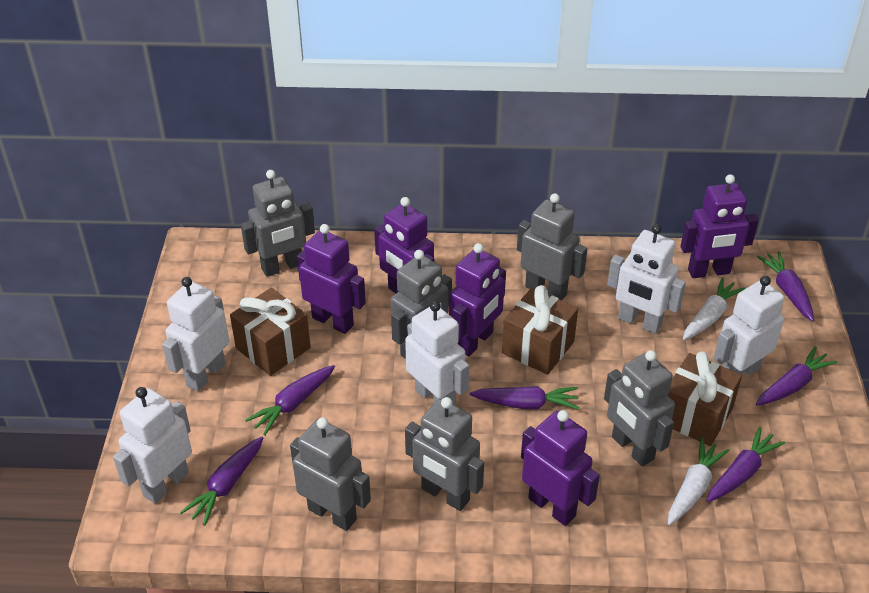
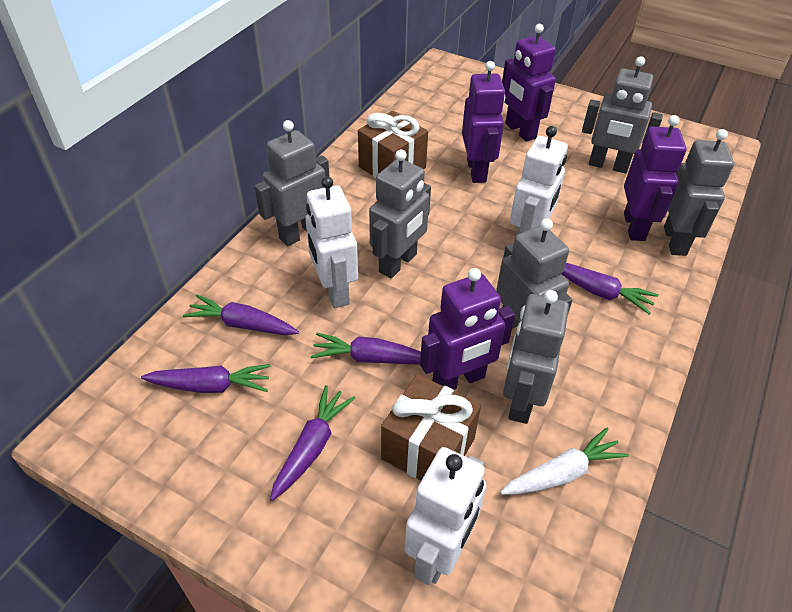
brown gift: [230,288,311,376] [502,285,578,375] [668,351,742,446] = 3 -> [358,111,428,178] [381,374,481,480] = 2
purple carrot: [180,437,263,526] [245,365,335,436] [470,386,579,410] [706,427,785,502] [756,251,814,322] [756,346,838,406] = 6 -> [141,364,271,393] [183,294,299,335] [270,385,355,501] [310,333,421,365] [561,263,658,314] = 5
purple robot: [297,224,366,334] [374,197,434,293] [449,243,506,356] [521,410,600,526] [680,174,759,278] = 5 -> [420,268,515,390] [462,61,505,183] [502,24,556,142] [624,115,686,241] = 4
white carrot: [668,438,730,525] [683,277,745,340] = 2 -> [500,428,629,495] = 1
white robot: [113,387,192,504] [162,277,229,392] [405,301,469,406] [607,224,686,334] [714,276,784,379] = 5 -> [305,176,358,308] [405,447,486,585] [510,126,568,235] = 3

